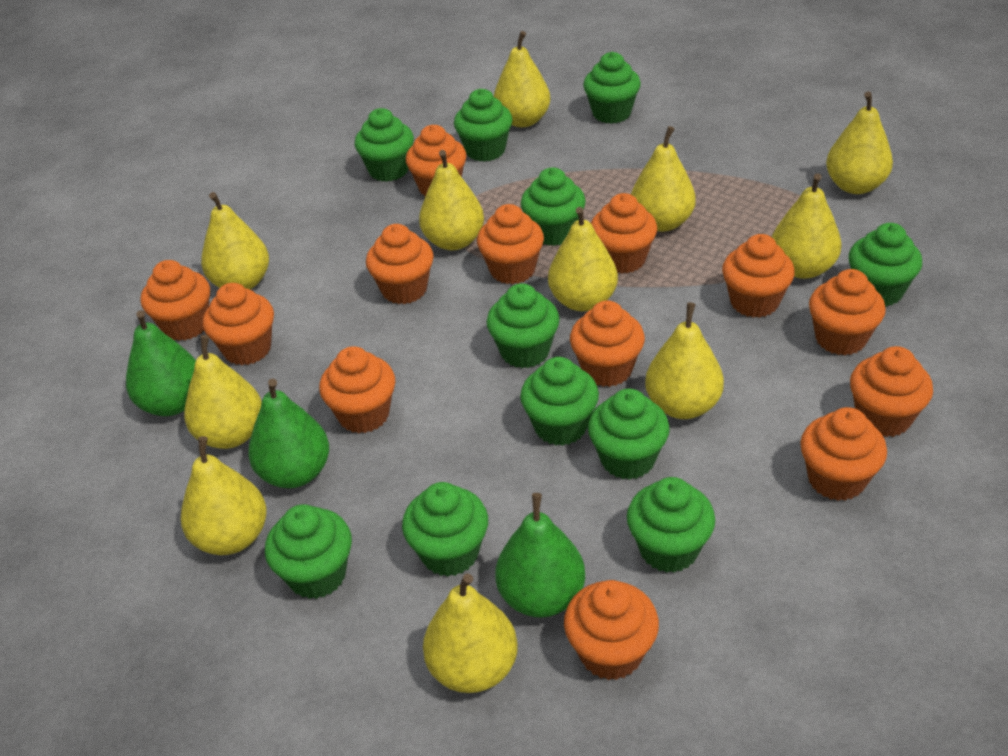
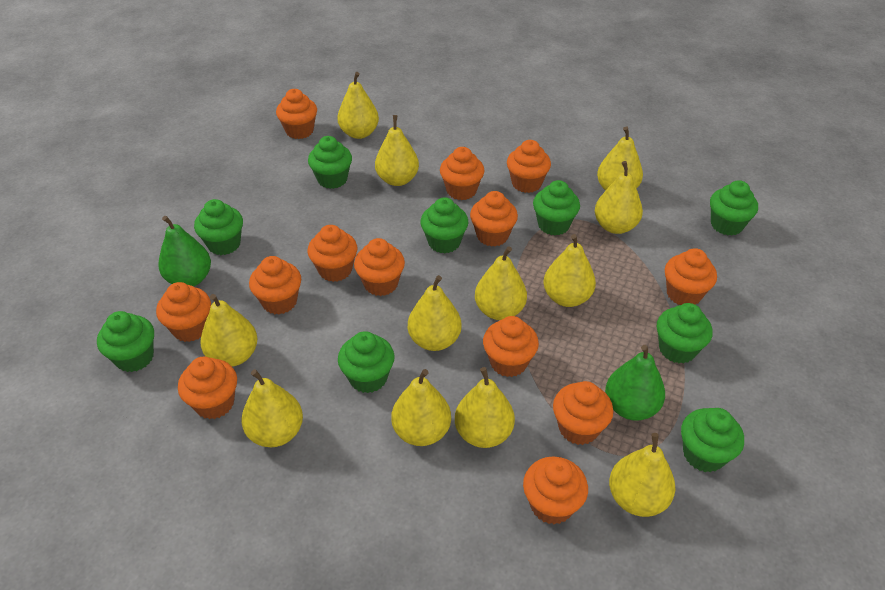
green cupcake: [265,504,352,599] [354,108,414,182] [402,482,488,577] [454,89,512,162] [487,283,560,368] [520,357,599,446] [521,167,586,246] [583,52,641,123] [588,389,670,480] [627,477,715,573] [849,223,922,307] = 11 -> [97,311,154,372] [194,199,243,255] [308,136,352,189] [338,331,395,393] [420,197,468,253] [533,180,580,235] [657,303,713,364] [681,408,744,472] [710,180,758,236] = 9
green pear: [126,310,196,416] [248,378,329,488] [495,493,585,618] = 3 -> [158,216,211,286] [605,345,665,421] = 2
yellow pear: [181,436,267,555] [184,335,262,449] [201,192,269,289] [419,150,484,250] [423,574,518,693] [494,31,550,127] [548,207,618,311] [631,126,696,232] [645,302,724,419] [772,173,842,279] [826,91,893,194] = 11 -> [200,294,257,367] [241,369,303,447] [337,72,379,139] [375,115,419,186] [391,369,451,446] [408,275,462,351] [455,367,515,448] [475,246,527,320] [544,234,596,307] [595,161,643,234] [597,126,643,191] [609,433,675,517] = 12

